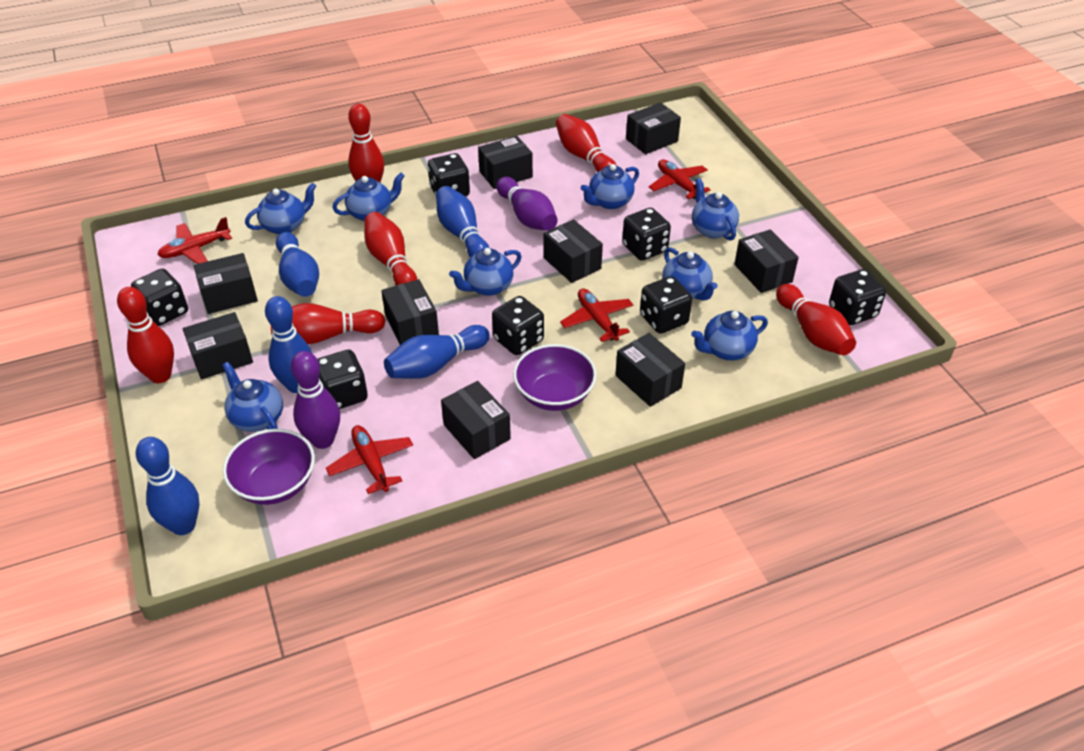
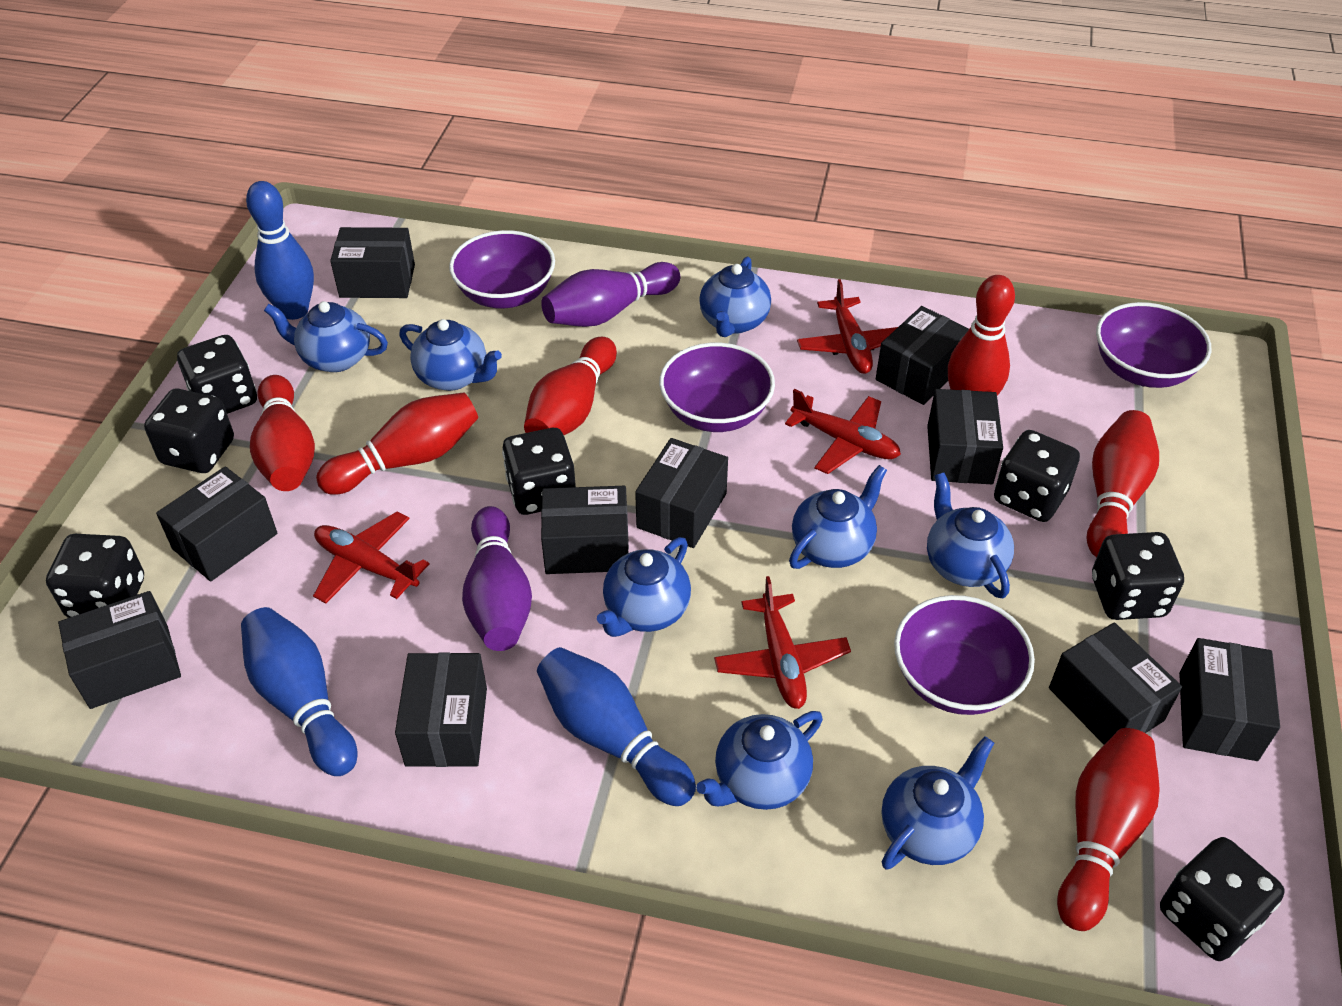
black box: [183,312,253,379] [194,253,258,314] [381,279,439,345] [441,381,511,459] [478,136,533,189] [544,219,603,283] [615,333,685,407] [626,102,681,154] [734,229,799,293] = 9 -> [58,591,181,709] [156,466,277,581] [330,227,415,298] [395,652,487,767] [541,486,629,574] [635,438,728,548] [876,306,969,405] [927,389,1003,484] [1049,622,1182,745] [1179,638,1280,761] = 10
blue bowling pin: [136,437,200,535] [265,296,312,393] [276,232,319,297] [384,325,490,379] [436,186,489,257] = 5 -> [241,607,357,776] [246,181,314,320] [537,647,696,806] = 3
purple bowl: [223,429,315,505] [513,344,597,411] = 2 -> [449,230,555,308] [659,343,775,432] [894,595,1035,715] [1096,302,1211,388] = 4

